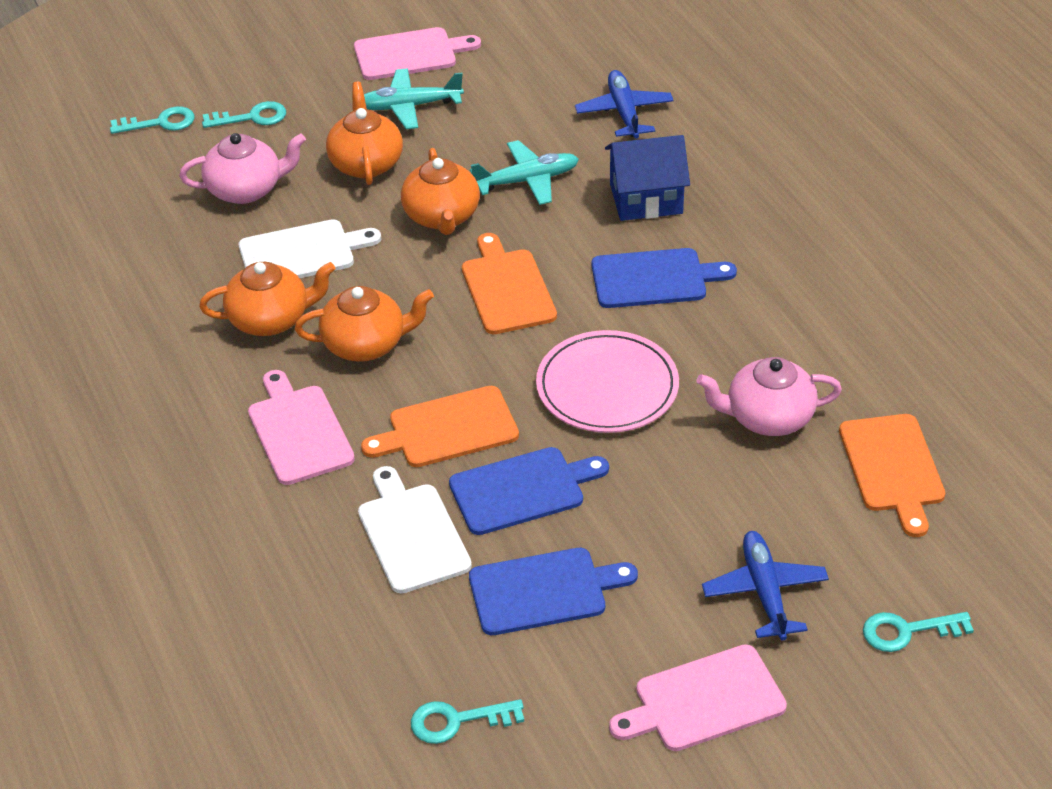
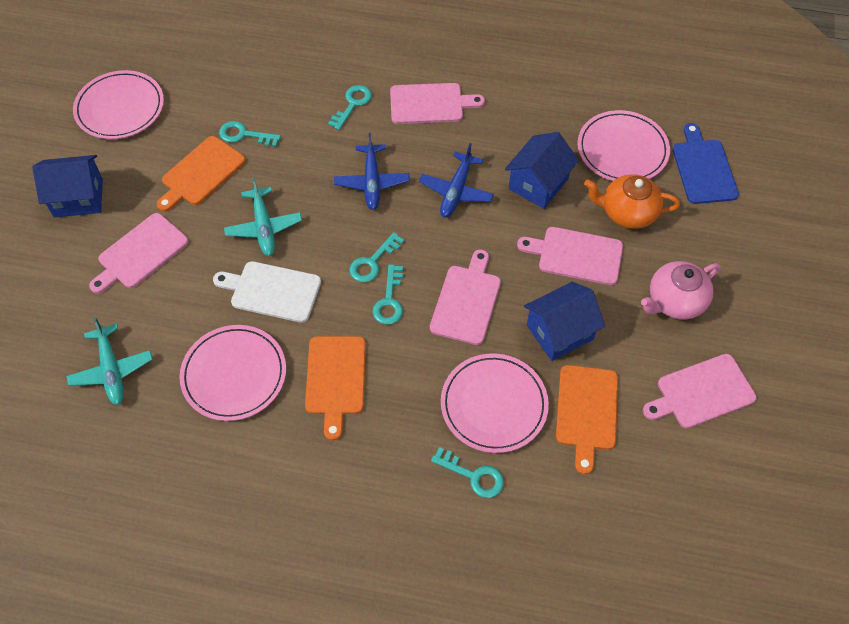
blue cutting board: [449,447,609,535] [469,548,638,635] [591,248,737,308] = 3 -> [673,123,739,204] = 1
blue house: [605,135,690,221] = 1 -> [32,155,103,218] [505,132,579,209] [524,282,605,361] = 3
orange teapot: [199,262,336,336] [295,286,434,362] [326,82,403,185] [401,148,480,235] = 4 -> [584,174,680,229] = 1
pink cutting board: [248,370,355,485] [354,27,481,80] [609,644,787,751] = 3 -> [89,213,189,294] [390,83,485,124] [430,249,501,345] [517,227,623,285] [643,354,757,428] = 5
pink plate: [536,330,679,433] = 1 -> [73,70,164,139] [179,325,286,421] [441,353,549,453] [577,110,670,181] = 4
pink teapot: [179,133,306,204] [696,357,842,436] = 2 -> [641,261,721,319] = 1
turquoise key: [110,106,195,134] [202,101,286,128] [411,699,524,744] [863,612,974,652] = 4 -> [219,121,281,147] [328,85,372,130] [349,232,404,282] [372,264,403,325] [431,447,504,498] = 5
white cutting board: [239,219,381,278] [358,466,472,594] = 2 -> [213,261,321,323] = 1

